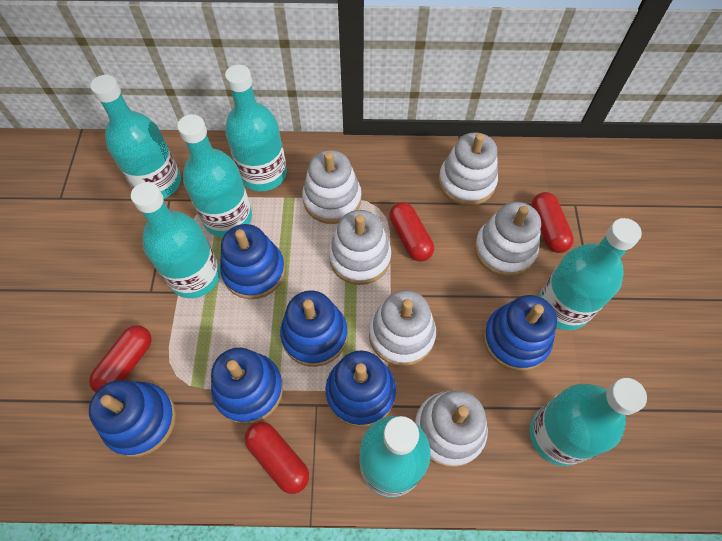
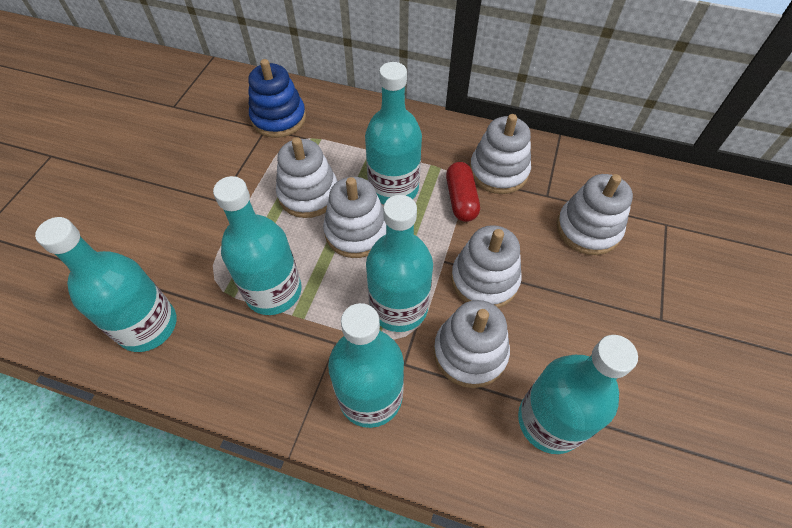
blue stacking toy: [89,380,176,457] [211,348,283,424] [220,224,285,299] [280,290,348,367] [326,350,396,427] [483,295,557,371] = 6 -> [248,59,306,138] = 1
red capsule: [89,325,152,393] [244,422,309,494] [389,202,434,262] [531,192,574,253] = 4 -> [446,162,480,222] = 1
turquoise bottle: [90,75,181,199] [131,182,220,298] [177,114,252,237] [225,65,287,191] [360,416,431,498] [530,378,647,466] [538,218,642,330] = 7 -> [35,217,176,352] [213,176,302,315] [328,303,404,428] [365,62,422,204] [366,195,433,332] [518,335,638,454] = 6

